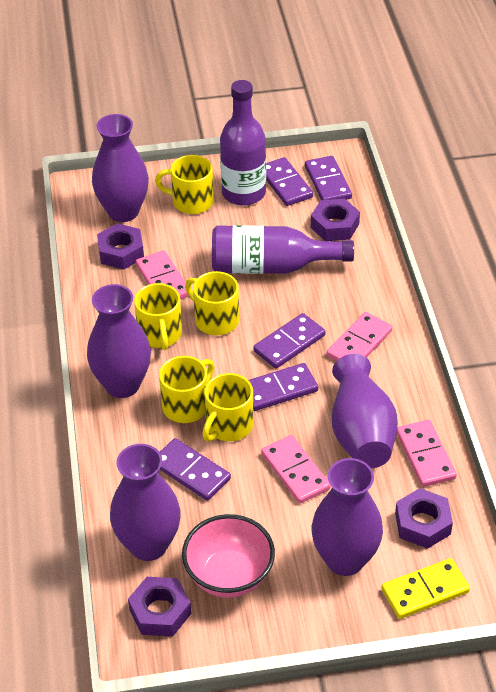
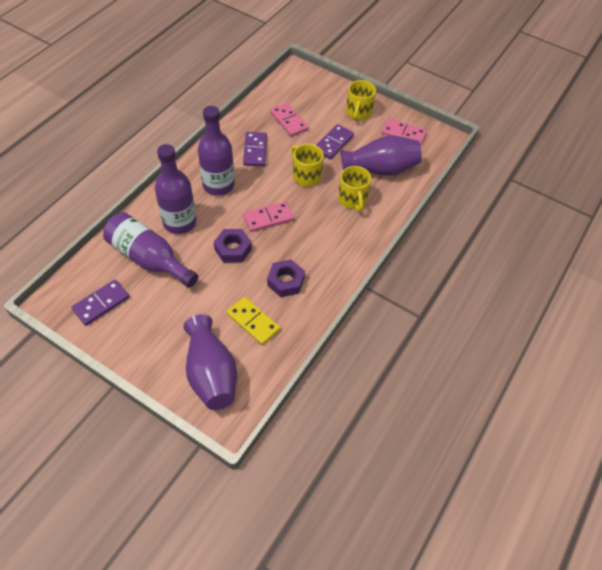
pink bowl: [182,514,275,598] = 1 -> none = 0
pink domino: [136,250,189,299] [261,435,330,504] [327,312,392,361] [397,420,457,487] = 4 -> [243,201,294,232] [270,103,308,137] [381,118,427,145] = 3
purple bottle: [212,225,354,274] [220,80,266,206] = 2 -> [103,212,198,288] [155,144,196,234] [198,106,235,196] = 3
purple domino: [160,438,231,501] [248,363,318,411] [253,313,326,369] [266,157,313,206] [305,156,352,200] = 5 -> [71,280,130,326] [243,132,267,166] [316,124,354,159] = 3
purple nut: [97,223,144,269] [128,577,191,636] [311,199,360,241] [395,488,453,549] = 4 -> [214,229,252,263] [267,259,305,297] = 2
purple vase: [87,284,151,398] [92,114,149,222] [110,444,181,561] [311,458,383,576] [332,354,398,468] = 5 -> [183,314,237,410] [341,136,422,175] = 2
yellow mug: [134,283,182,351] [155,155,214,214] [159,356,215,423] [185,271,239,335] [202,373,253,442] = 5 -> [291,144,324,186] [338,166,371,212] [346,80,376,121] = 3

